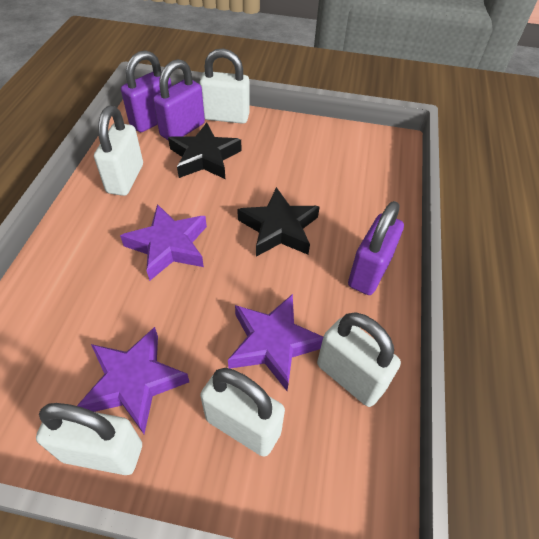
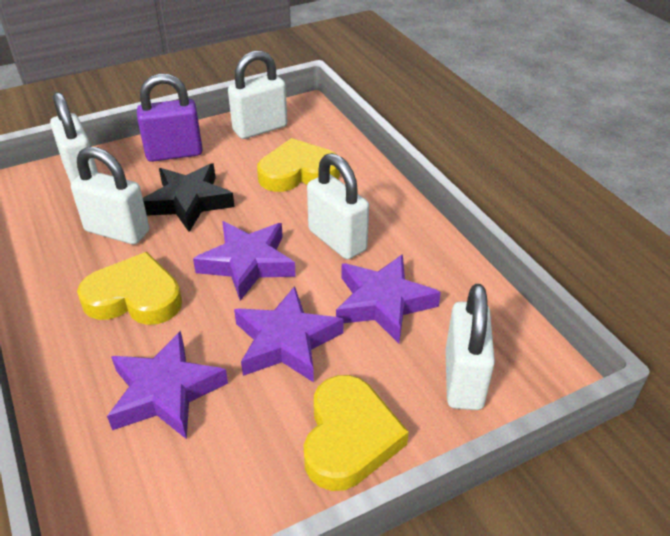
black star: [168,123,242,179] [237,187,320,257] = 2 -> [143,164,235,232] = 1
purple padlock: [121,50,172,132] [153,59,205,141] [348,201,404,295] = 3 -> [137,74,203,162] = 1
purple star: [77,327,189,434] [120,204,207,281] [228,294,323,391] = 3 -> [107,331,228,439] [193,221,296,301] [234,286,344,382] [336,254,441,343] = 4
yellow heart: none = 0 -> [77,252,182,325] [257,138,340,192] [304,375,409,491] = 3

